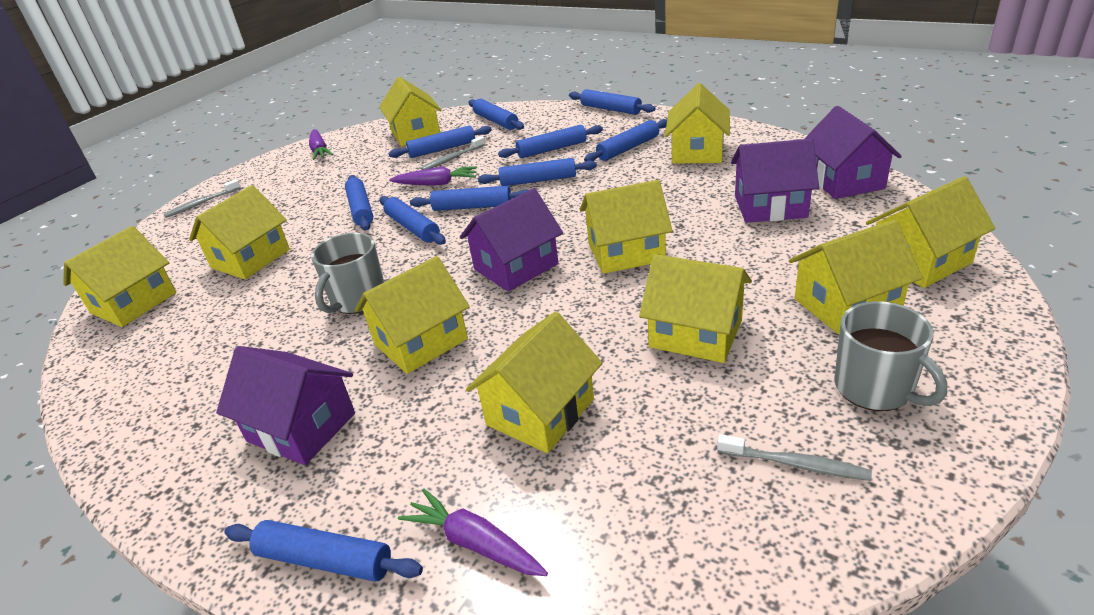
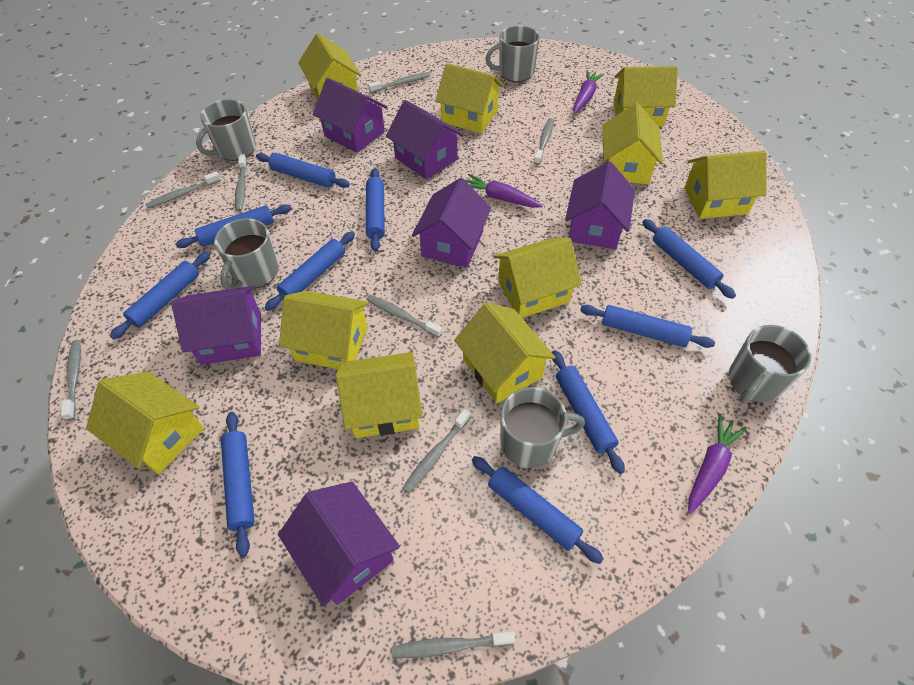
grey mug: [311,232,384,314] [834,301,947,411] = 2 -> [196,99,256,161] [214,218,279,290] [486,26,540,82] [500,387,585,468] [729,325,812,404] = 5
grey toothbrush: [164,179,241,218] [421,136,486,170] [717,434,872,481] = 3 -> [61,340,81,420] [145,171,221,208] [235,154,247,211] [366,295,442,338] [368,72,431,93] [392,632,516,658] [402,408,471,493] [534,118,554,165] = 8
purple house: [216,346,355,465] [460,188,563,292] [731,138,819,223] [804,106,902,199] = 4 -> [171,286,261,365] [278,482,400,607] [313,78,388,153] [386,100,464,180] [412,178,491,268] [565,161,635,250] = 6

